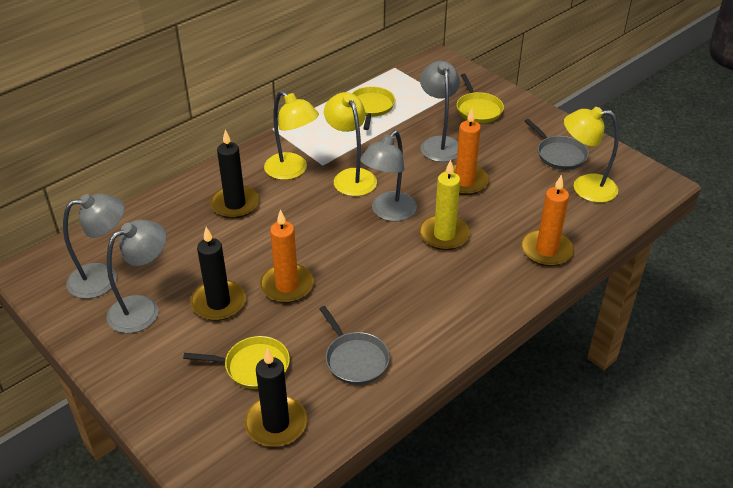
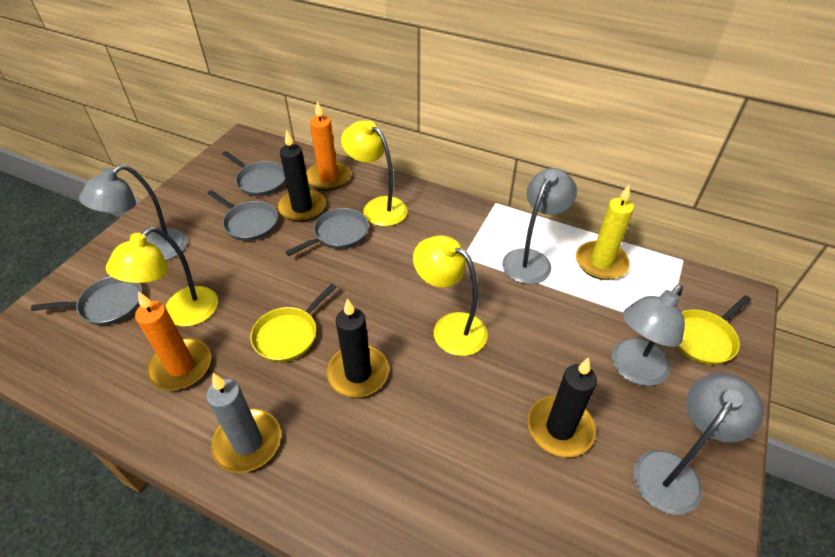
grey candle: none = 0 -> [206,373,281,473] = 1
grey pan: [319,306,390,385] [525,119,589,170] = 2 -> [31,276,142,325] [207,190,278,241] [222,151,286,196] [286,208,369,256] = 4
orange candle: [260,209,314,303] [443,108,489,195] [521,175,574,266] = 3 -> [135,291,211,391] [306,101,351,191] = 2
yellow pan: [183,336,290,389] [352,87,395,130] [457,74,504,123] = 3 -> [250,284,336,362] [677,295,751,365] = 2

